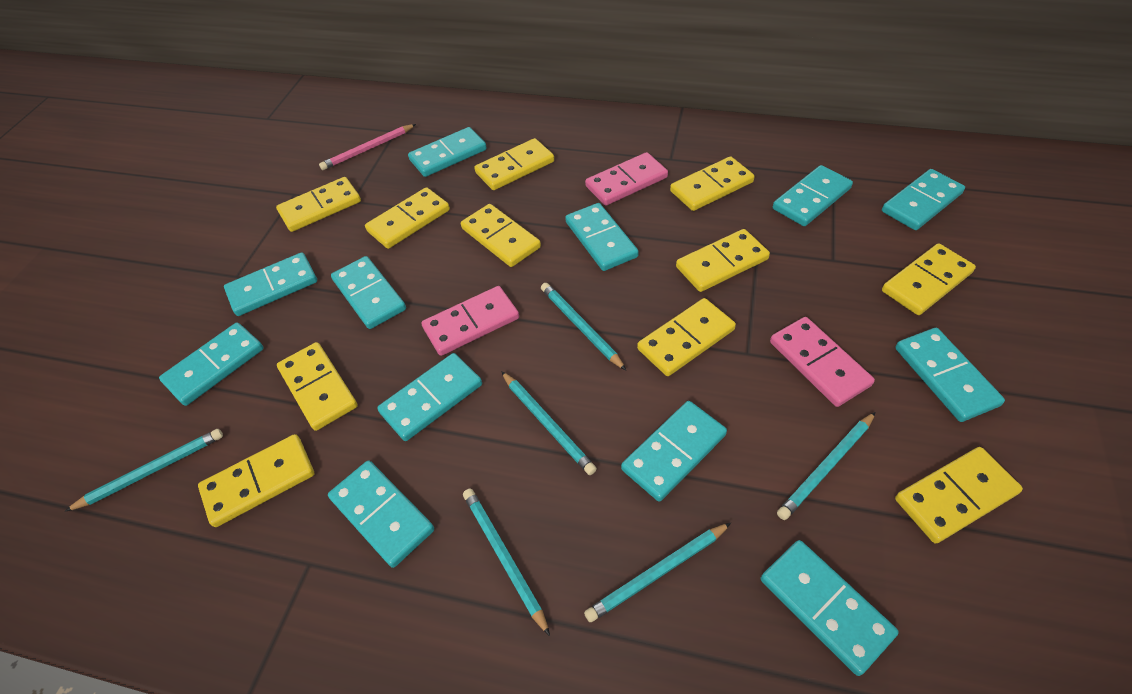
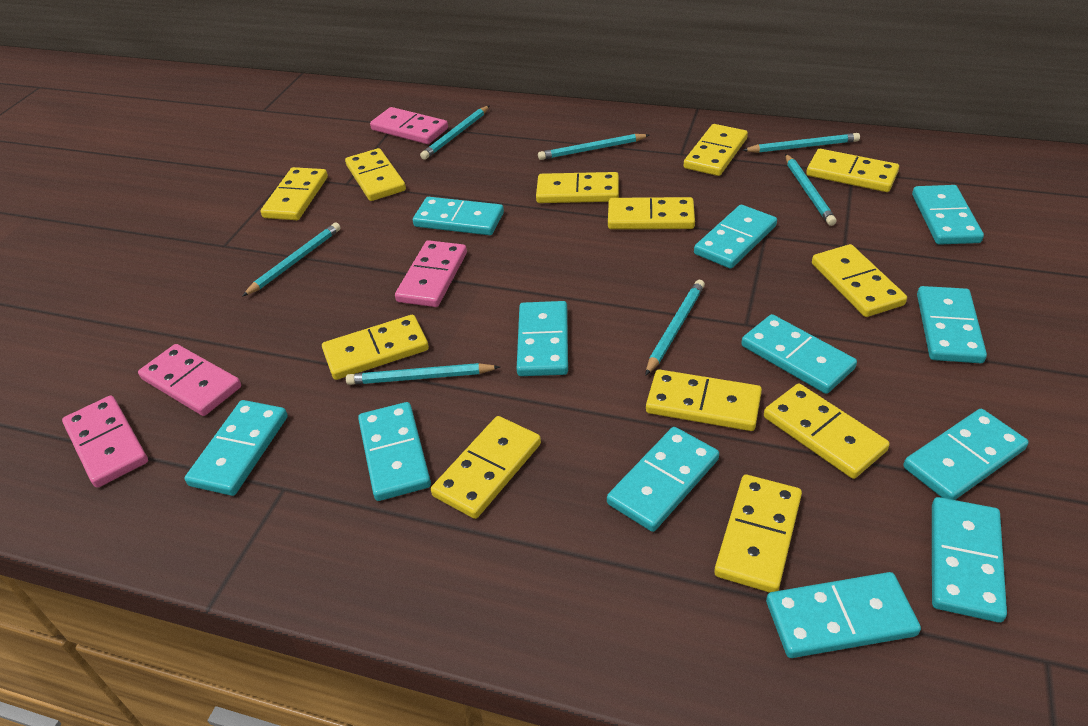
pink domino: [421,286,519,356] [585,152,668,206] [770,317,875,407] = 3 -> [62,396,148,488] [138,344,241,416] [370,107,448,144] [395,240,467,307] = 4
pink pencil: [319,124,416,170] = 1 -> none = 0
turquoise pencil: [64,429,223,512] [463,488,550,636] [501,371,597,475] [541,283,626,370] [584,523,731,622] [777,412,876,520] = 6 -> [242,223,341,297] [346,363,500,385] [420,105,490,160] [538,134,649,160] [645,280,705,376] [742,133,860,153] [785,154,837,226] = 7
yellow domino: [198,434,314,527] [276,177,361,232] [277,342,358,431] [365,187,450,249] [461,204,541,267] [474,138,554,190] [637,298,736,376] [670,156,755,211] [676,229,770,292] [882,243,976,315] [895,447,1023,544] = 11 -> [261,167,328,220] [322,315,429,380] [345,148,406,201] [431,416,541,519] [536,172,619,203] [608,197,695,229] [646,369,762,431] [684,124,748,176] [714,475,802,593] [764,384,890,479] [806,149,899,192] [812,244,907,317] = 12

